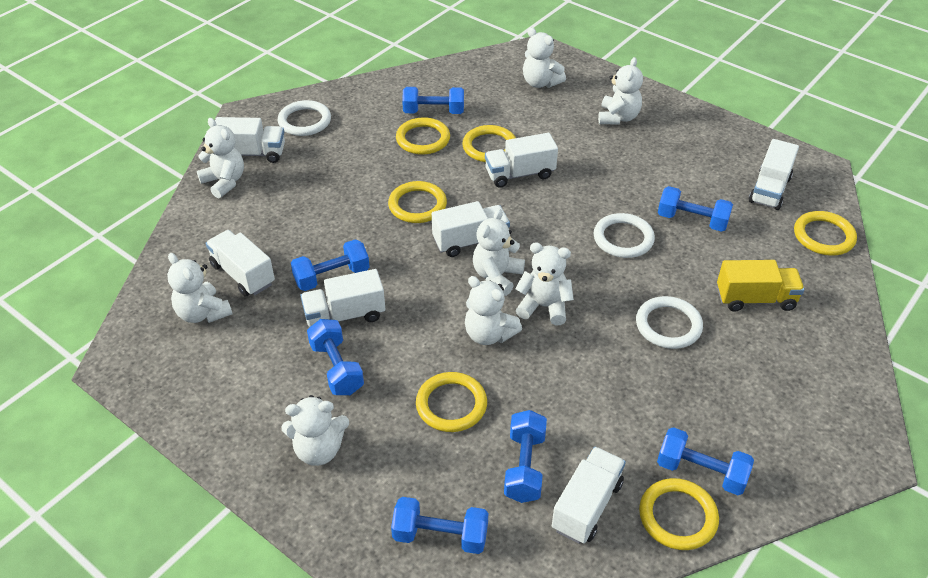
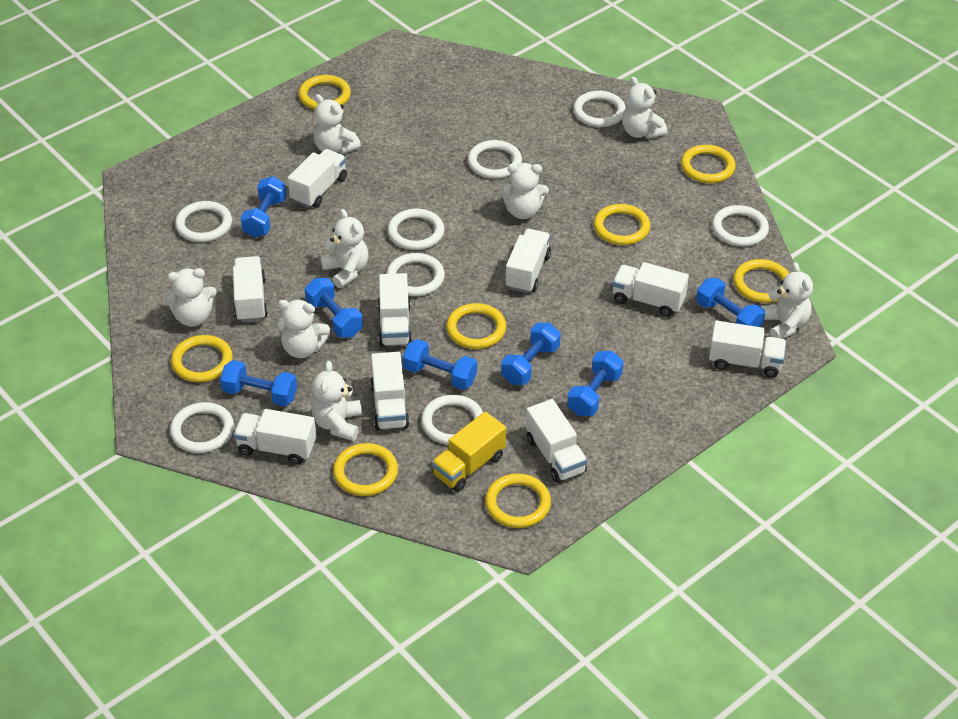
white ring: [278,100,331,136] [593,213,655,258] [636,296,703,349] = 3 -> [170,402,234,453] [175,201,232,242] [386,253,445,296] [388,209,444,250] [421,395,483,445] [468,140,522,179] [573,91,626,127] [712,205,769,246] = 8
white truck: [205,230,275,297] [215,117,285,163] [300,269,385,327] [432,201,510,257] [485,133,558,188] [552,447,626,544] [749,139,799,210] = 7 -> [232,256,268,322] [234,409,316,465] [288,149,347,208] [370,352,410,430] [378,273,412,347] [505,229,551,293] [526,399,587,483] [612,262,689,317] [709,321,786,378] = 9
yellow ring: [388,181,447,223] [396,117,450,155] [416,372,487,432] [462,125,516,162] [639,478,719,550] [794,211,857,256] = 6 -> [171,335,233,382] [298,75,351,110] [333,443,398,496] [446,303,506,349] [485,473,551,528] [594,204,650,245] [681,145,736,183] [733,259,789,303] = 8

